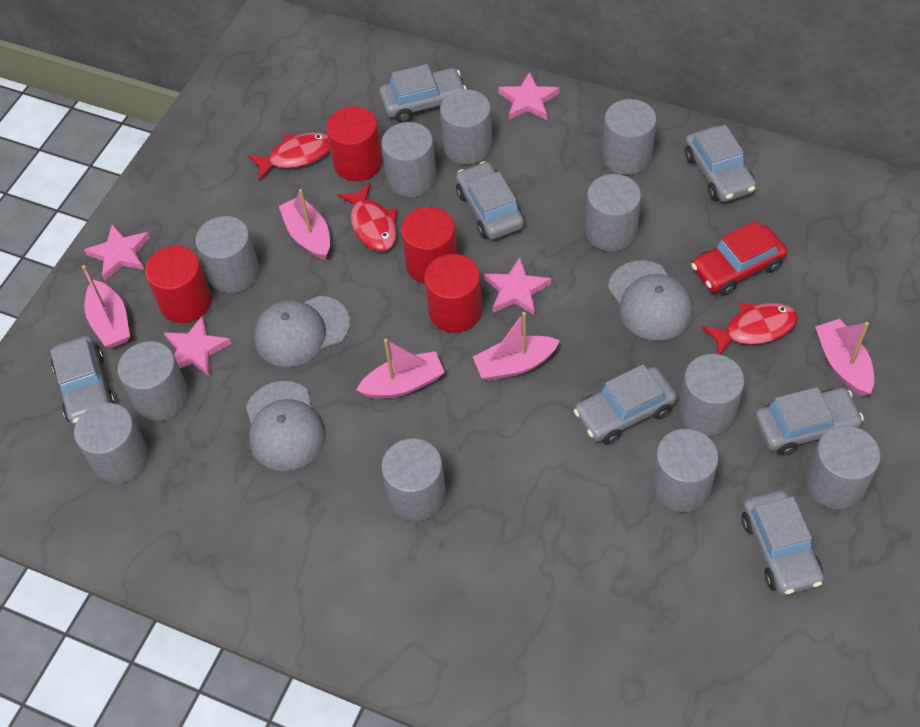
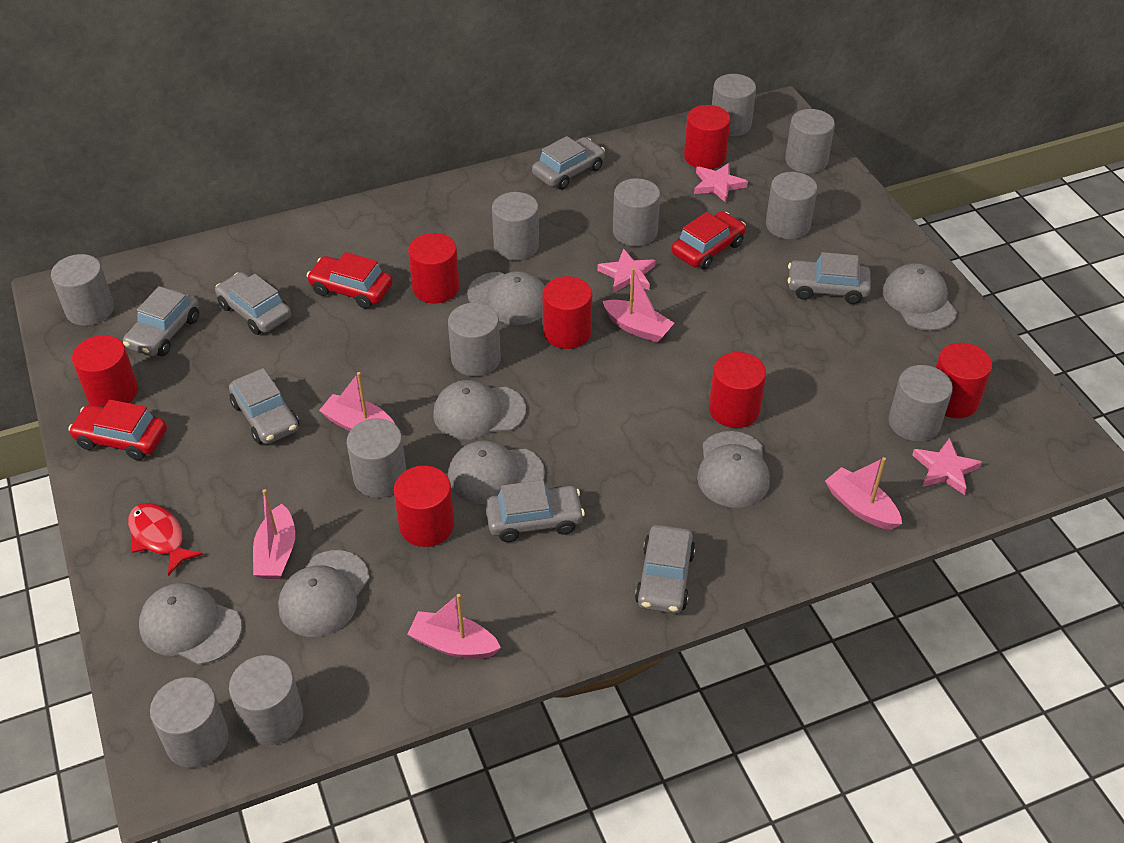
grey cap: [246,381,326,471] [254,296,350,367] [608,260,693,341] = 3 -> [139,583,242,665] [278,550,369,637] [433,380,526,440] [448,441,545,504] [467,271,545,325] [697,431,770,508] [883,263,957,331] = 7
pink star: [84,224,150,281] [164,315,232,377] [484,257,551,315] [498,72,560,120] = 4 -> [597,248,656,293] [694,163,748,203] [912,438,982,495] = 3
red car: [691,221,787,296] = 1 -> [68,400,167,460] [307,252,393,309] [672,211,746,270] = 3
red cylinder: [145,246,212,323] [326,106,383,181] [401,207,457,284] [424,254,482,333] = 4 -> [72,335,138,406] [394,466,454,547] [408,233,459,303] [542,276,592,349] [684,105,731,169] [709,352,766,428] [935,343,992,418] = 7
red fish: [248,132,330,180] [338,183,397,251] [701,303,798,355] = 3 -> [128,503,203,576] = 1

